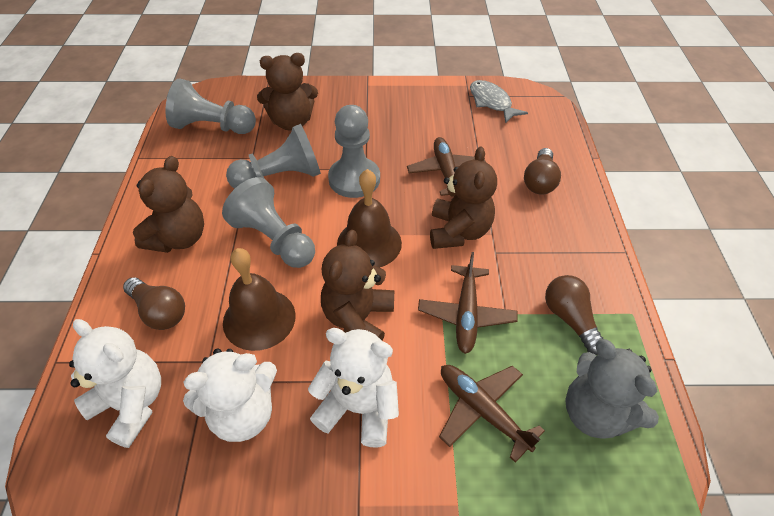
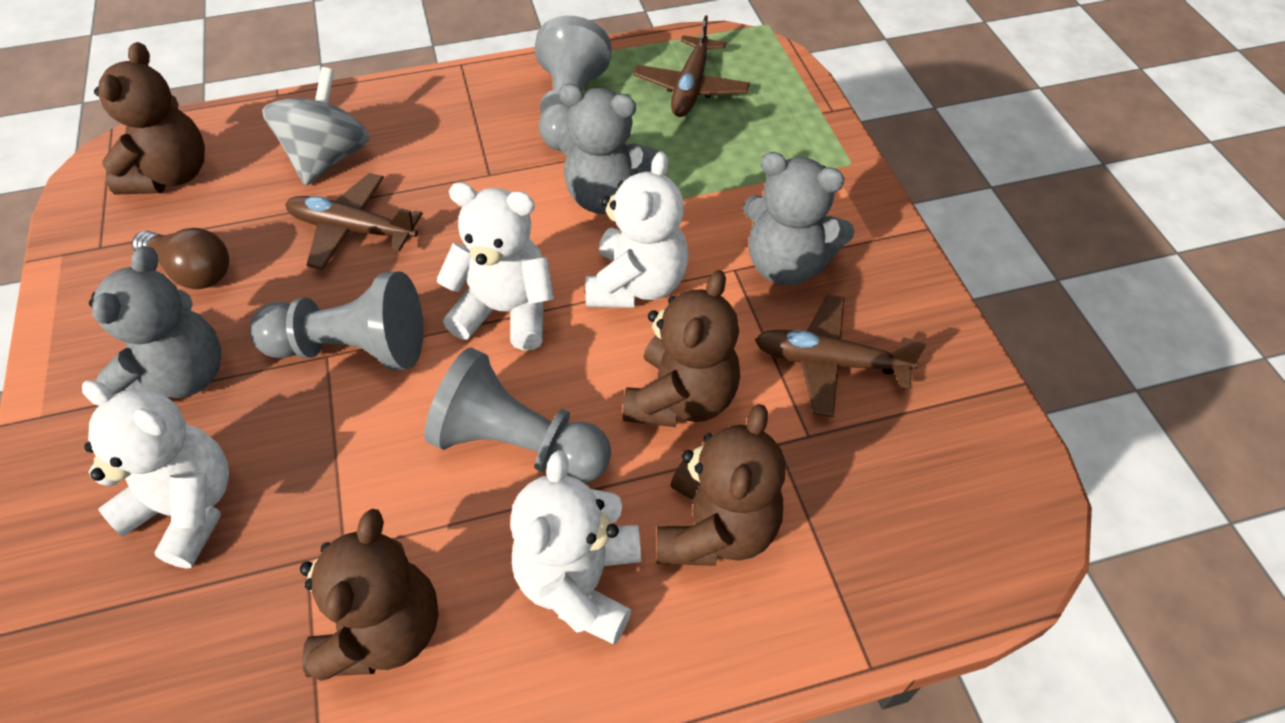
brown bell: [223,248,296,351] [337,169,402,268] = 2 -> none = 0
brown light bulb: [123,277,185,330] [524,148,561,195] [545,275,603,355] = 3 -> [132,228,229,289] = 1
grey fish: [470,80,528,123] = 1 -> none = 0
grey pawn: [165,78,256,134] [222,177,315,268] [226,124,321,189] [328,105,380,198] = 4 -> [250,271,423,370] [424,348,611,483] [534,16,612,151] = 3
grey spinning top: none = 0 -> [262,67,370,186] = 1
grey teddy bear: [565,339,659,439] = 1 -> [89,246,221,400] [559,84,659,214] [743,152,855,285] = 3
white teddy bear: [69,319,161,448] [183,348,277,442] [308,328,399,448] = 3 -> [82,380,229,569] [436,182,554,350] [510,450,641,645] [585,151,688,308] = 4

